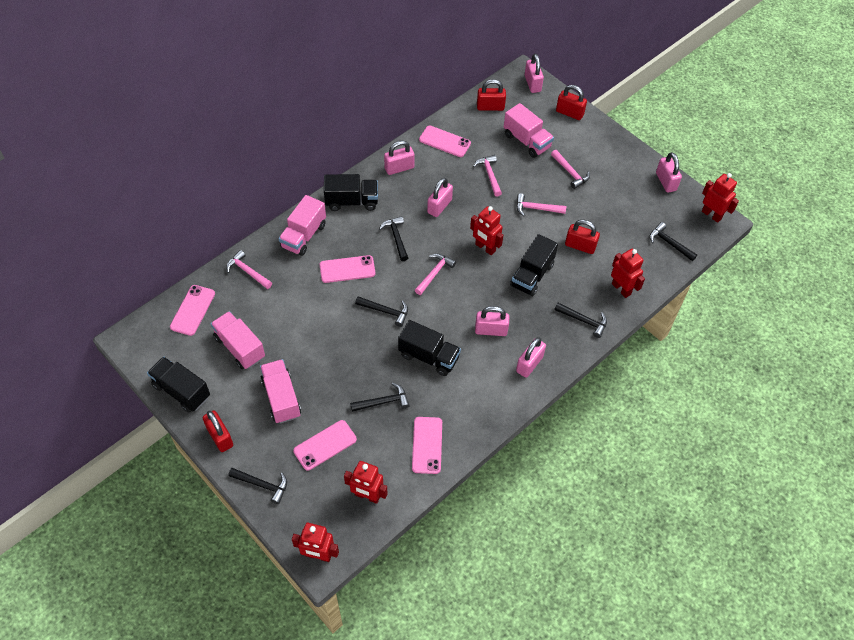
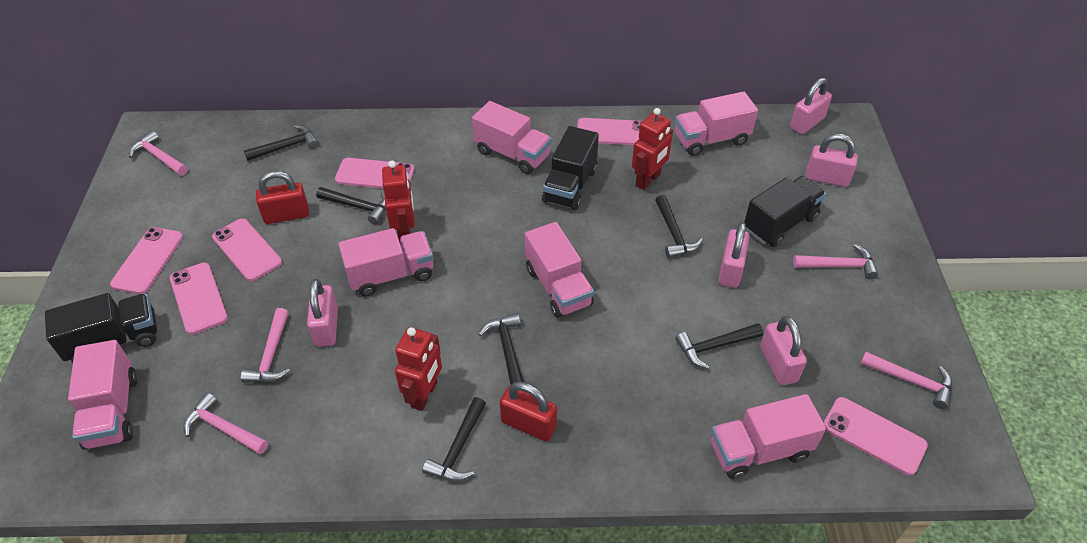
black truck: [147,357,210,413] [324,174,378,211] [398,320,461,376] [510,234,558,296] = 4 -> [45,293,157,363] [542,126,599,210] [744,176,826,247] = 3
pink padlock: [384,140,415,175] [427,178,453,217] [475,306,509,336] [516,337,546,378] [525,54,544,93] [656,152,682,193] = 6 -> [307,279,338,347] [719,222,750,288] [760,316,807,385] [790,78,832,134] [805,134,858,187] = 5
pink phone: [170,285,215,336] [293,420,357,471] [320,255,375,283] [412,417,442,474] [419,126,471,157] = 5 -> [110,227,183,294] [170,262,228,335] [212,218,282,281] [335,158,414,189] [577,118,643,145] [824,397,928,475] = 6
pink truck: [211,311,265,369] [260,359,301,424] [278,195,326,256] [504,103,554,158] = 4 -> [68,340,137,450] [338,228,434,296] [472,101,552,174] [525,222,594,318] [675,91,758,156] [711,394,826,479] = 6
red padlock: [203,410,233,452] [477,79,506,111] [556,85,587,120] [565,219,600,254] = 4 -> [256,171,309,224] [500,382,557,441] = 2
red robot: [292,523,339,562] [344,461,387,504] [470,206,503,255] [611,249,645,298] [702,173,739,223] = 5 -> [382,161,415,242] [395,327,442,411] [632,108,673,190] = 3

